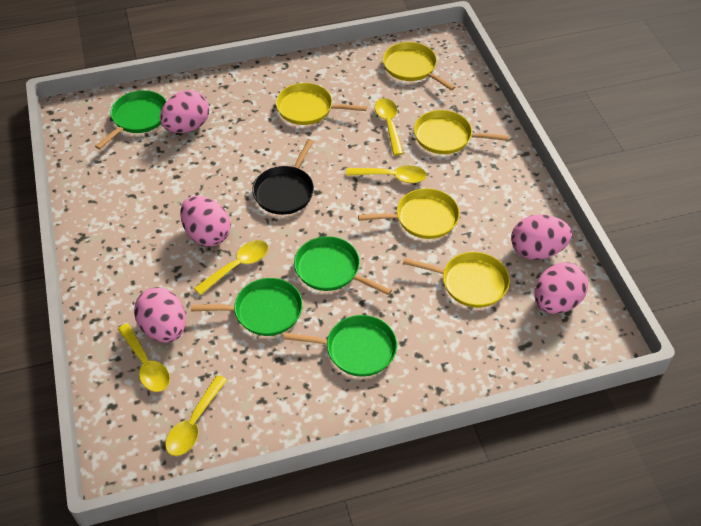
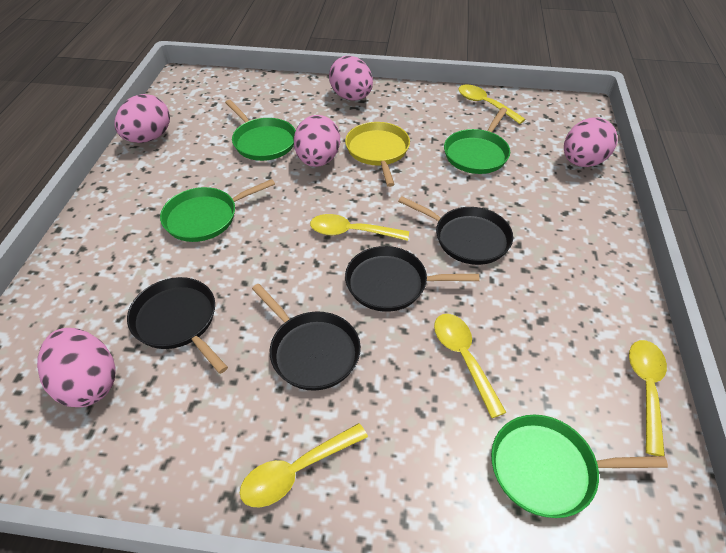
black pan: [252,139,314,215] = 1 -> [127,277,228,374] [252,284,361,391] [345,246,479,312] [398,196,513,265] = 4
yellow pan: [276,83,367,125] [358,188,460,239] [383,42,455,91] [403,252,510,308] [414,110,509,154] = 5 -> [345,122,410,187] = 1

